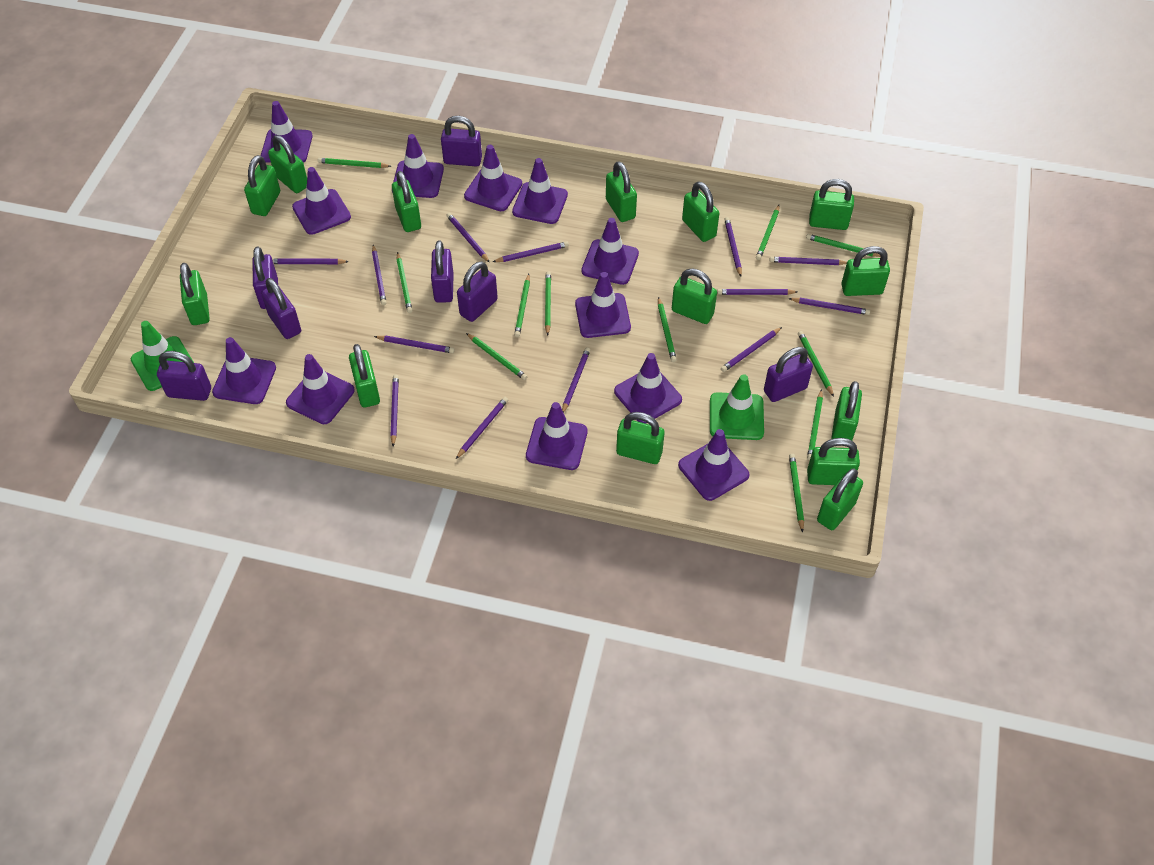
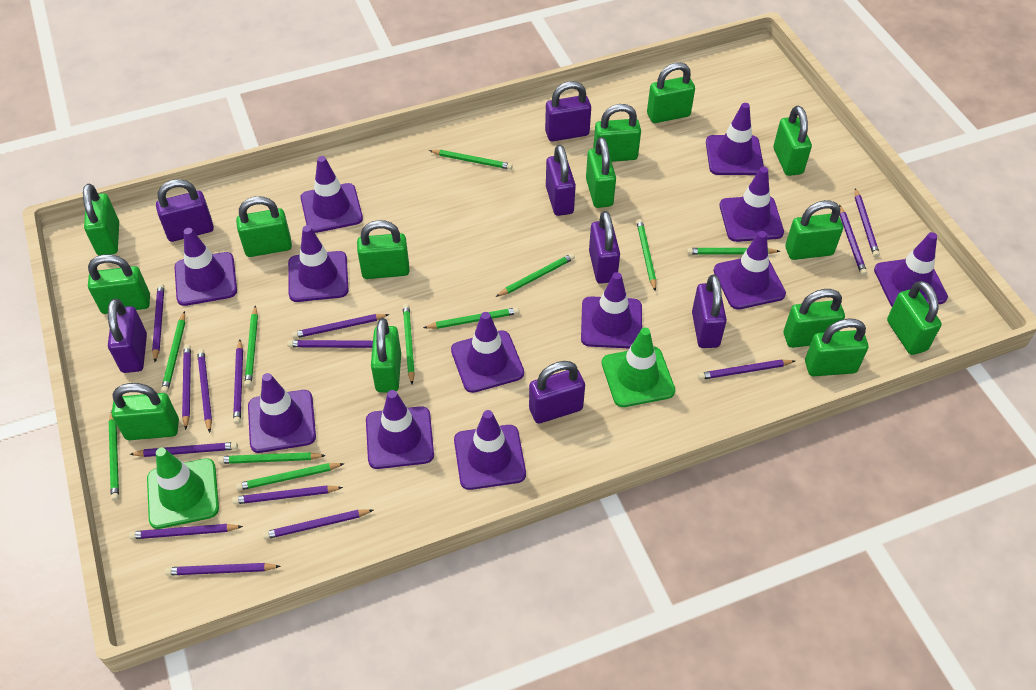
purple pencil: [272,258,349,264] [372,245,387,305] [374,335,455,353] [390,375,399,446] [446,213,490,263] [456,397,508,459] [493,241,569,262] [562,347,590,413] [717,289,797,295] [721,327,782,372] [724,217,742,277] [769,257,847,265] [788,298,870,315] = 13 -> [129,524,243,539] [130,442,238,457] [152,283,164,362] [165,563,281,575] [182,344,191,430] [197,349,212,433] [232,485,343,504] [233,340,243,424] [263,509,373,539] [287,340,373,348] [292,314,389,339] [698,359,795,380] [839,205,867,276] [855,188,880,257] = 14

